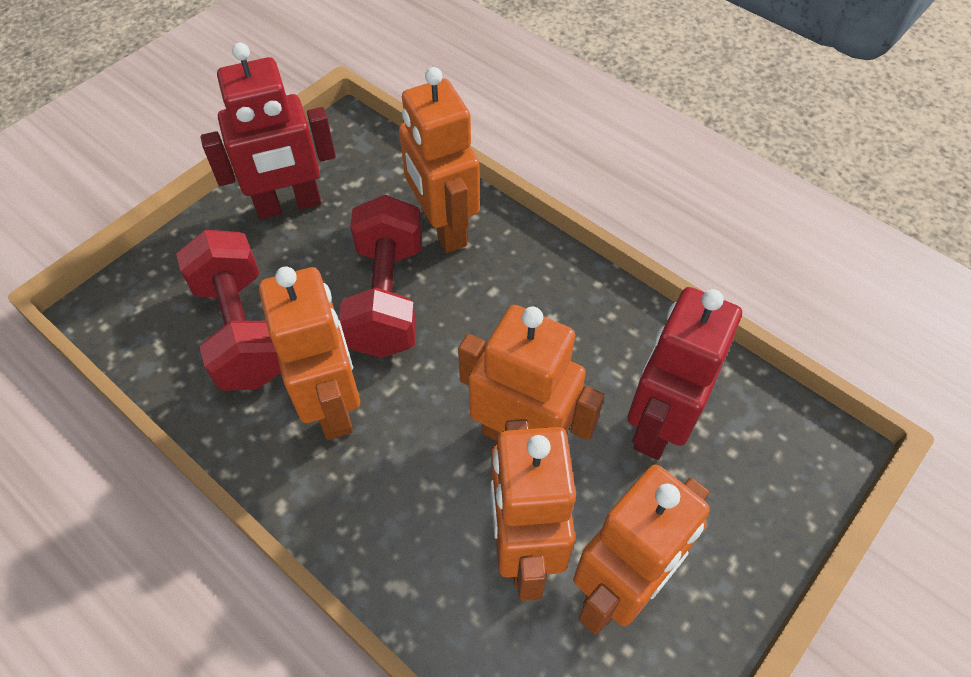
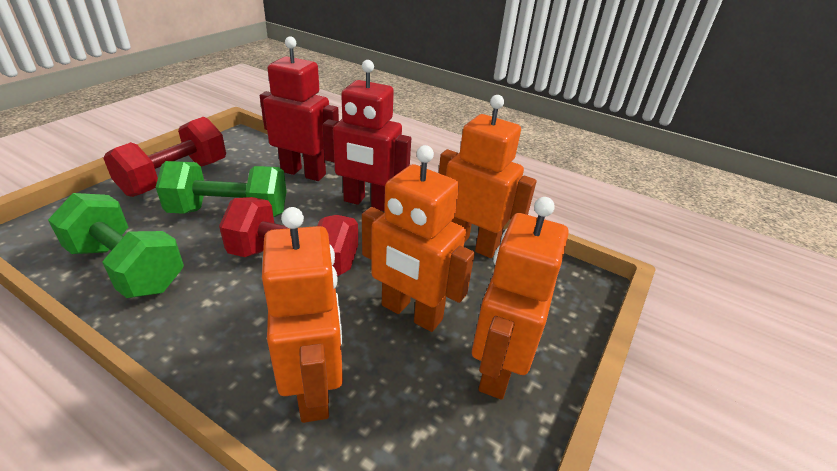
green dumbbell: none = 0 -> [48,193,184,298] [156,161,287,217] = 2
orange robot: [259,266,360,440] [399,67,480,253] [458,305,604,441] [491,419,576,601] [573,465,710,635] = 5 -> [262,207,343,423] [362,145,475,332] [439,95,537,258] [472,197,569,400] = 4

